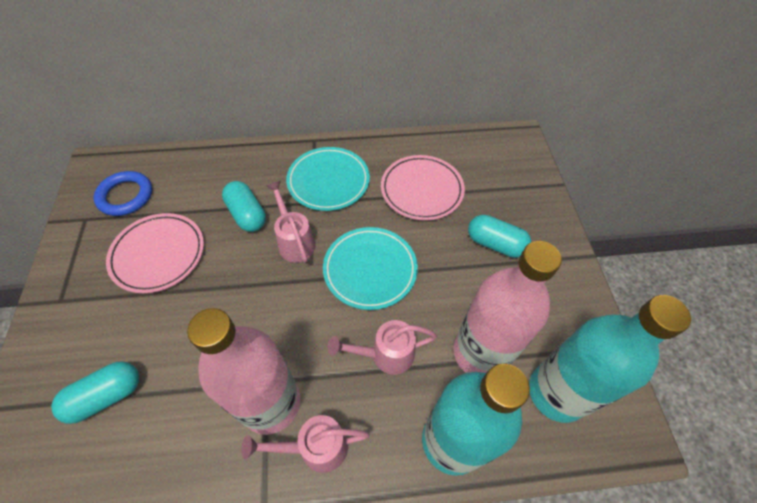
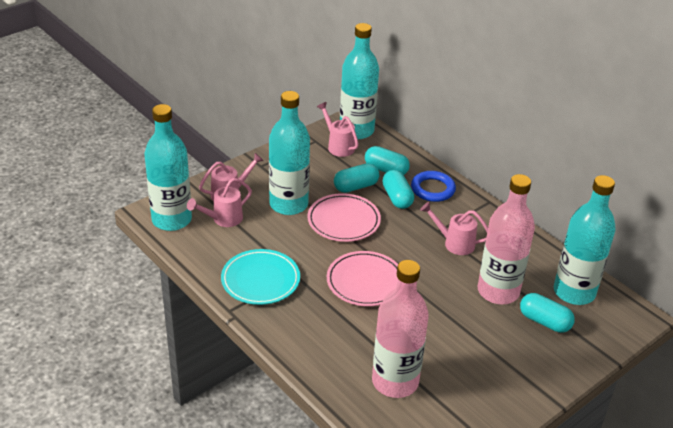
pink watering can: [241,415,369,473] [266,181,315,263] [328,320,437,375] = 3 -> [187,178,252,227] [199,153,264,201] [317,102,359,157] [420,202,488,255] = 4
turquoise bottle: [422,363,530,476] [529,295,691,423] = 2 -> [144,104,192,231] [269,91,310,215] [340,23,379,139] [554,175,616,305] = 4
turquoise capsule: [51,361,139,424] [222,181,266,232] [468,215,531,258] = 3 -> [334,163,379,193] [365,146,410,175] [382,170,414,209] [520,293,575,333] = 4
turquoise plate: [286,147,370,211] [323,227,418,310] = 2 -> [221,249,300,305] = 1

